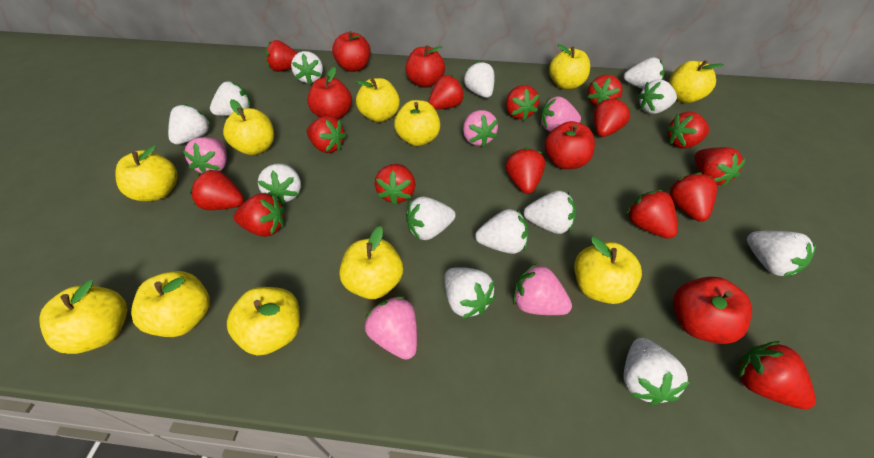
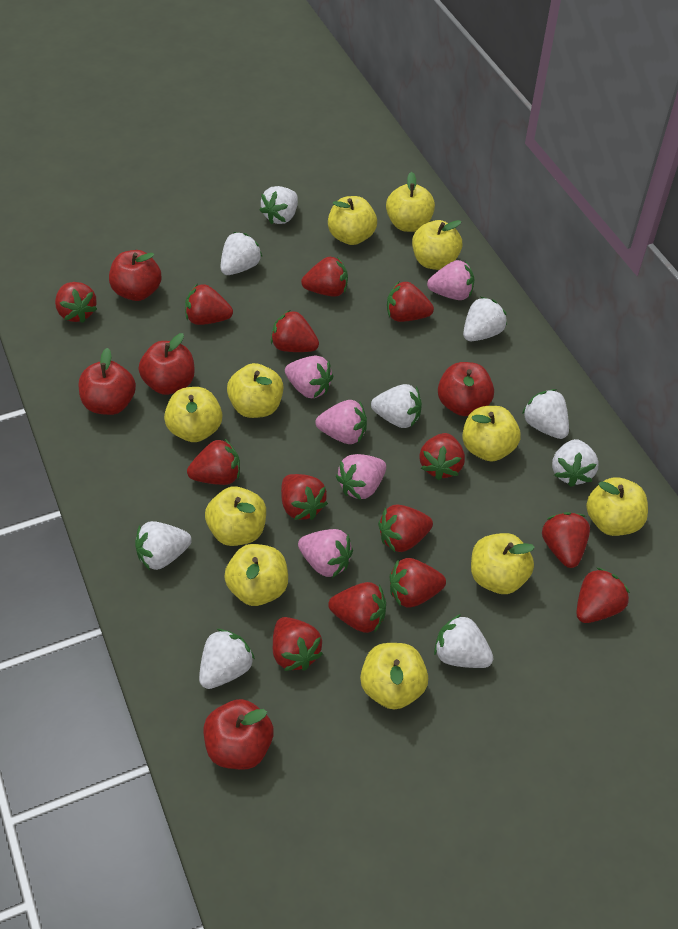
red strawberry: [190,169,244,210] [234,193,285,237] [265,40,297,72] [307,116,346,153] [375,164,416,205] [429,75,465,109] [506,85,539,120] [506,147,545,194] [587,75,622,106] [594,97,631,137] [626,190,678,239] [666,112,709,149] [668,172,717,222] [694,147,746,187] [737,341,816,409] = 15 -> [55,282,97,323] [185,284,233,325] [187,438,240,485] [271,310,319,352] [273,617,323,671] [281,474,328,520] [301,256,348,297] [328,582,386,633] [378,504,433,552] [387,281,434,322] [390,558,446,608] [419,433,465,480] [542,512,590,568] [576,567,630,623] = 14
white strawberry: [168,104,211,145] [210,81,250,116] [258,164,301,205] [291,51,323,84] [406,197,456,240] [444,267,495,319] [464,61,495,98] [475,209,529,254] [524,191,576,234] [623,338,690,405] [624,57,664,89] [638,79,677,114] [747,231,816,276] = 13 -> [135,521,192,570] [199,629,255,689] [220,232,262,275] [260,186,298,224] [371,384,422,428] [434,614,493,668] [463,297,507,341] [522,389,569,439] [552,439,599,487] = 9

